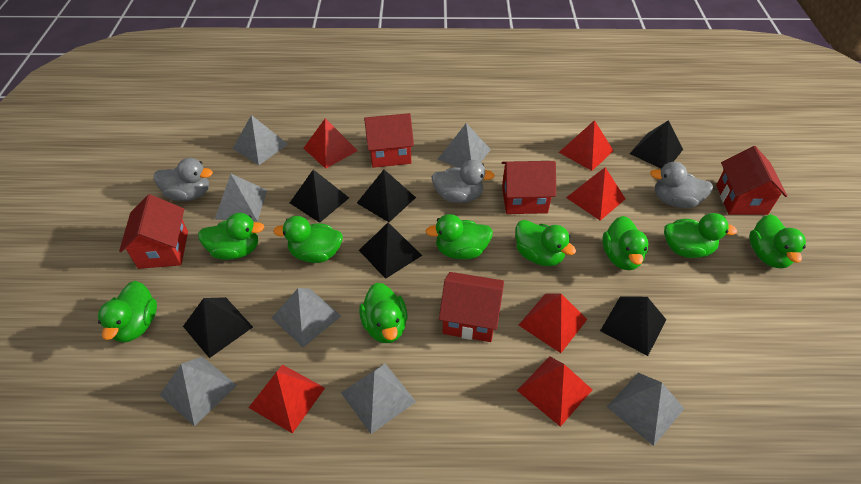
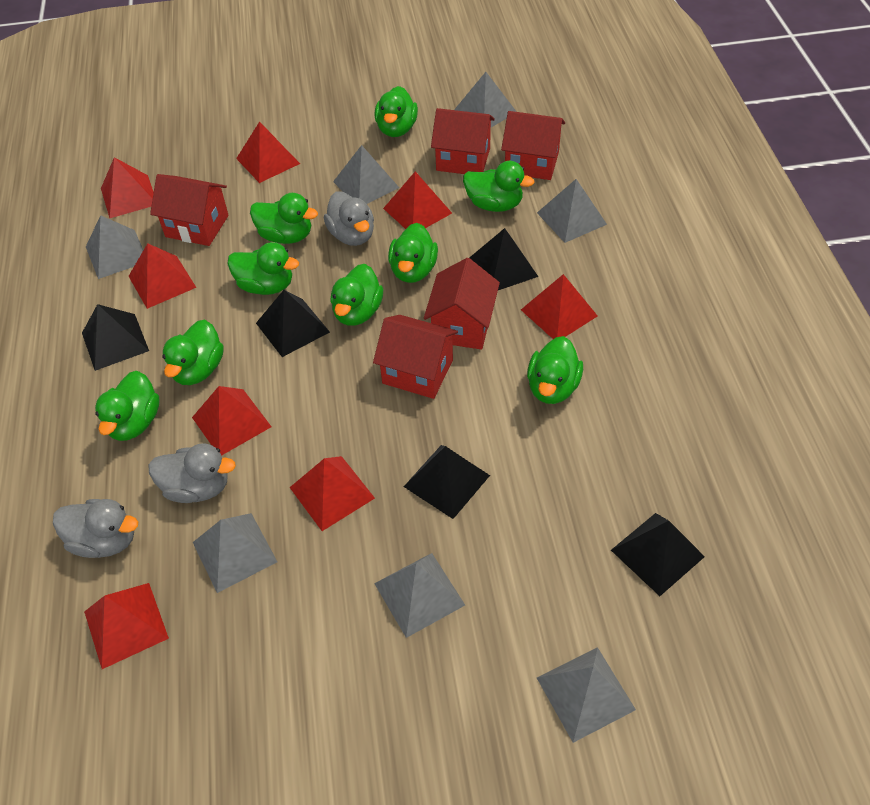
black pyramid: [183,297,253,358] [290,169,349,223] [357,170,416,222] [359,223,422,279] [600,297,666,356] [630,120,683,169] = 6 -> [82,304,149,371] [256,290,330,357] [404,445,490,519] [469,228,538,290] [611,513,705,596] = 5
red pyramid: [249,365,325,434] [303,118,358,169] [517,356,592,427] [519,293,587,353] [559,120,614,171] [566,167,626,221] = 6 -> [84,583,169,669] [101,157,154,218] [129,243,197,309] [192,386,272,456] [236,121,300,183] [289,456,375,531] [383,171,452,229] [521,274,597,339] = 8

